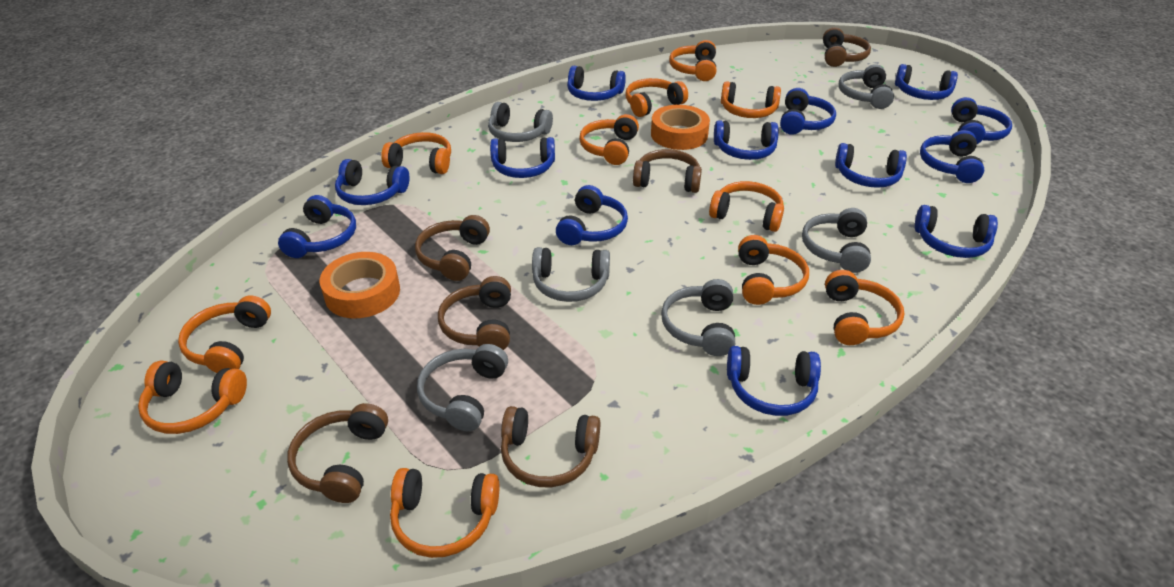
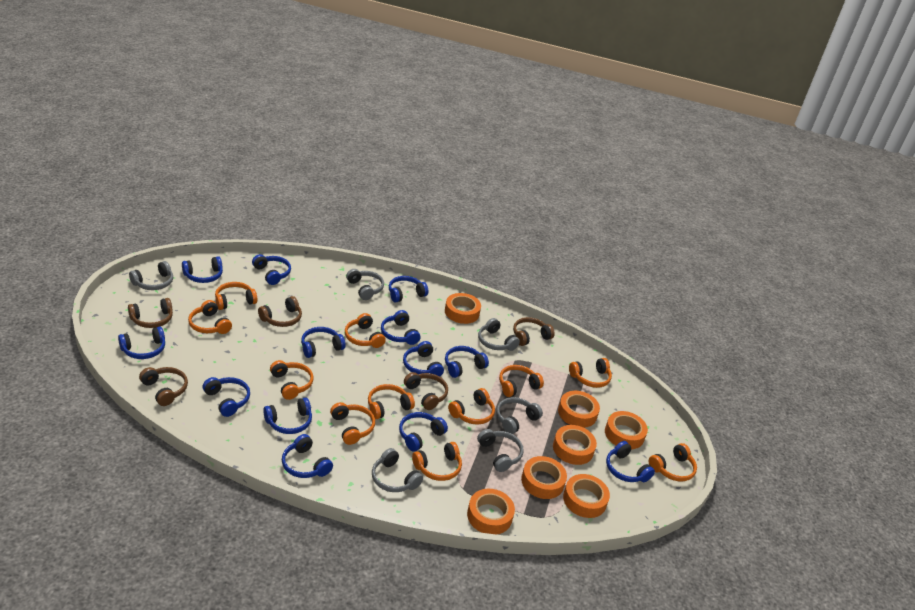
brown headphones: [287,403,388,503] [415,215,490,281] [438,276,511,350] [501,406,600,487] [633,149,702,193] [823,27,871,67] = 6 -> [128,298,173,328] [139,367,188,406] [258,296,302,327] [404,372,448,410] [513,317,555,346] = 5
orange tape: [320,252,400,318] [651,105,710,150] = 2 -> [445,293,481,324] [467,489,515,535] [521,456,567,499] [553,425,597,465] [558,391,600,428] [563,474,610,518] [605,411,648,449] = 7

